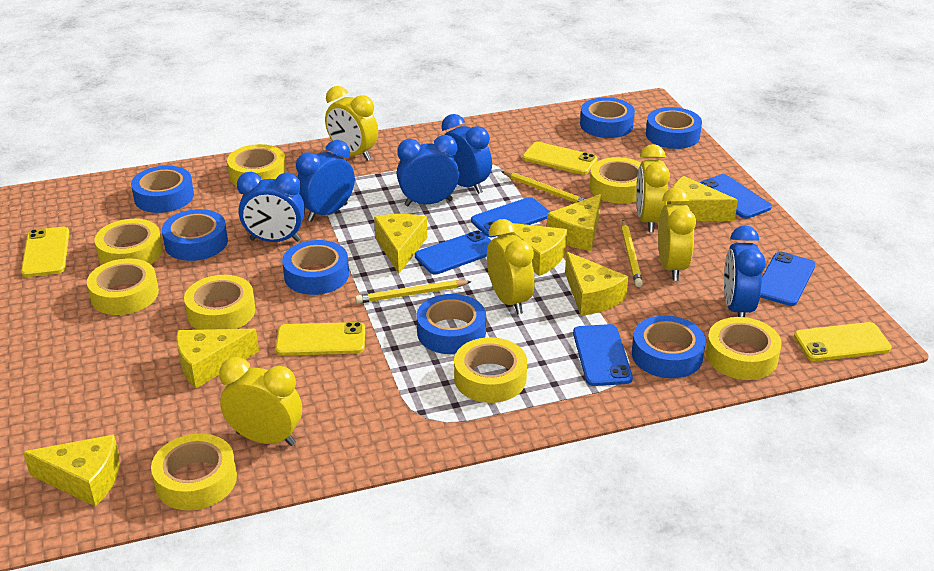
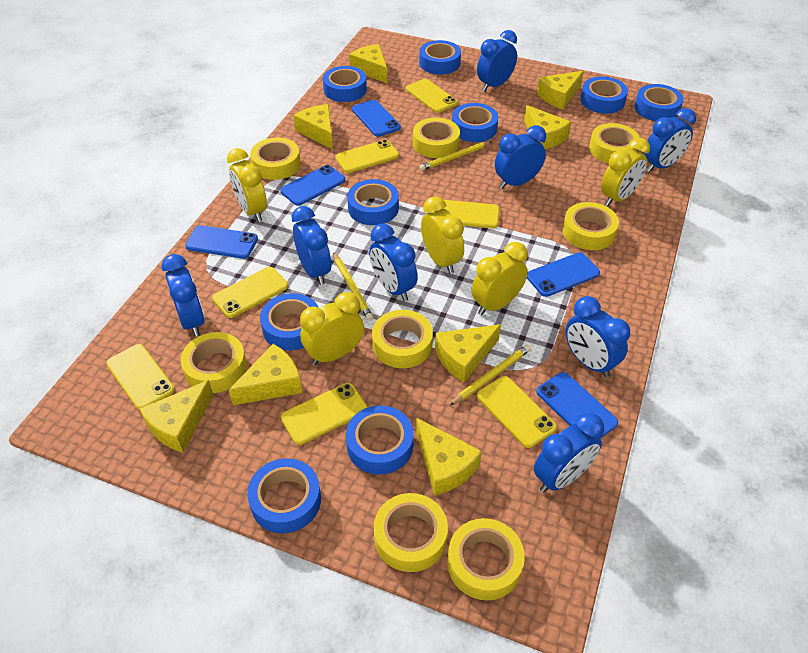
blue clock: [237,172,305,242] [296,140,355,222] [397,135,459,206] [442,114,492,194] [724,225,765,317] = 5 -> [161,254,205,337] [292,206,331,285] [369,224,418,301] [477,30,517,91] [495,125,546,189] [534,412,604,493] [565,296,630,378] [644,108,696,172] = 8
blue tape: [131,166,194,213] [162,209,228,261] [282,240,349,295] [417,294,486,354] [580,97,635,138] [632,315,706,378] [646,107,702,149] = 7 -> [247,458,321,533] [260,293,319,350] [323,66,367,102] [346,406,414,475] [347,179,399,225] [419,40,461,74] [452,103,498,142] [581,77,628,114] [635,84,684,121] = 9
yellow cheese: [23,435,120,507] [176,329,259,388] [374,214,427,274] [499,223,567,276] [547,194,601,251] [565,252,628,316] [669,176,738,221] = 7 -> [140,380,213,453] [229,344,302,405] [293,104,333,149] [349,44,387,83] [416,418,482,496] [435,324,501,383] [524,105,571,149] [537,71,584,109] = 8
yellow phone: [21,227,69,277] [276,322,365,356] [522,142,597,175] [794,322,892,361] = 4 -> [106,344,175,410] [212,267,288,318] [281,383,368,445] [335,139,399,173] [406,79,458,113] [442,200,500,228] [477,376,557,448] = 7

